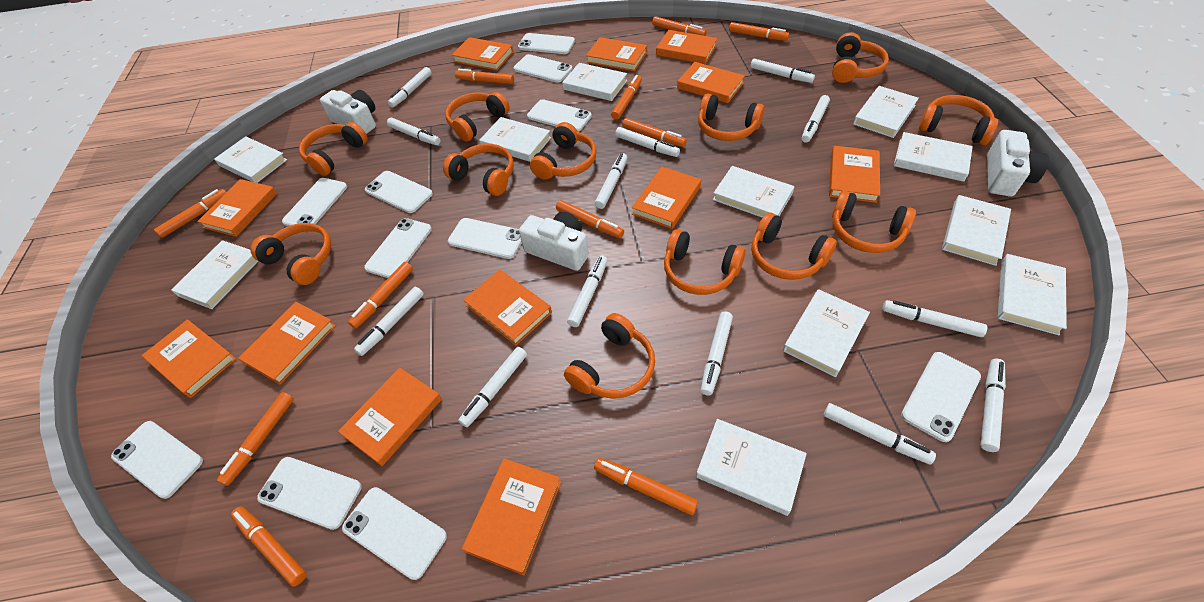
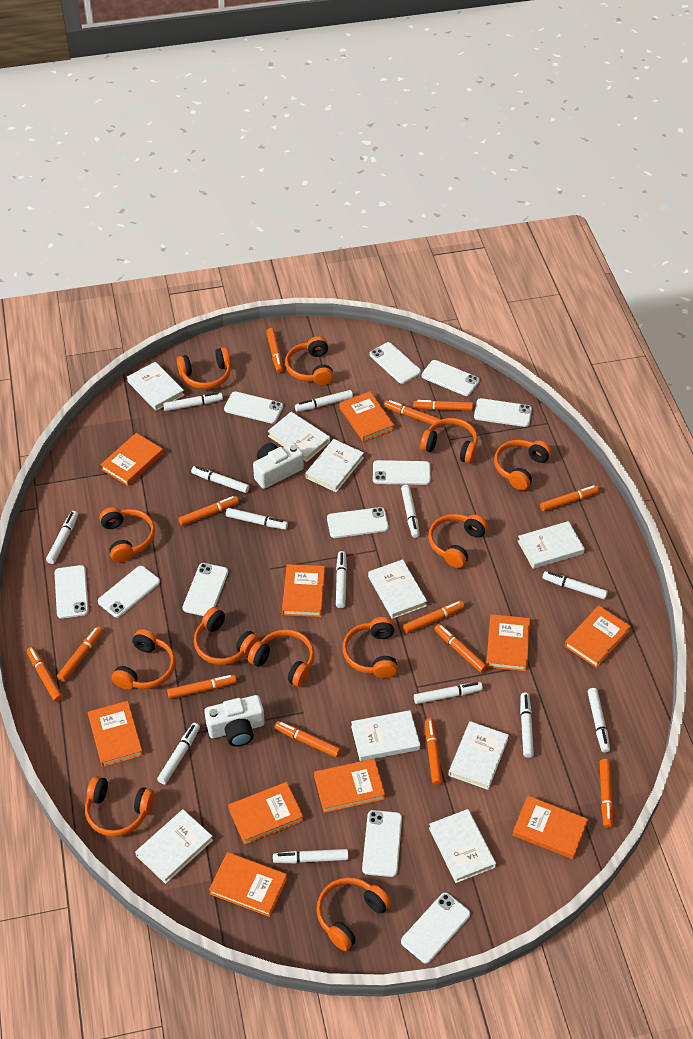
orange book: [142,319,236,398] [197,179,277,237] [238,302,336,385] [338,368,442,466] [452,37,513,70] [462,458,561,575] [463,269,552,346] [586,37,647,71] [632,167,701,229] [656,30,718,64] [677,62,745,103] [829,146,880,203] = 12 -> [88,701,143,767] [100,433,163,486] [209,852,287,917] [228,782,304,845] [282,564,325,617] [314,759,385,813] [339,391,394,442] [486,614,530,671] [513,796,588,859] [564,606,631,668] = 10
orange marker: [154,189,227,238] [217,392,294,486] [231,506,306,587] [348,262,413,329] [455,69,514,84] [556,200,624,238] [594,457,698,515] [611,75,642,120] [622,118,687,147] [652,16,707,36] [729,22,789,41] = 11 -> [27,647,63,702] [57,626,103,682] [167,675,237,699] [178,496,239,526] [266,328,283,373] [275,721,341,757] [384,400,441,425] [403,601,465,633] [413,400,473,411] [425,718,443,785] [435,624,487,673] [540,485,599,511] [600,759,613,828] = 13
white book: [171,240,258,309] [214,136,287,183] [479,117,551,162] [562,63,627,101] [696,419,807,516] [713,166,795,218] [783,289,870,377] [853,86,919,138] [894,132,973,182] [942,195,1011,266] [998,254,1067,335] = 11 -> [127,362,184,411] [135,809,213,884] [268,412,330,462] [305,439,364,492] [351,710,420,761] [368,559,427,619] [429,809,496,883] [449,721,509,790] [518,521,585,569] = 9
white camera: [320,90,376,134] [519,212,589,271] [987,130,1049,196] = 3 -> [204,695,265,747] [253,443,304,489] = 2

